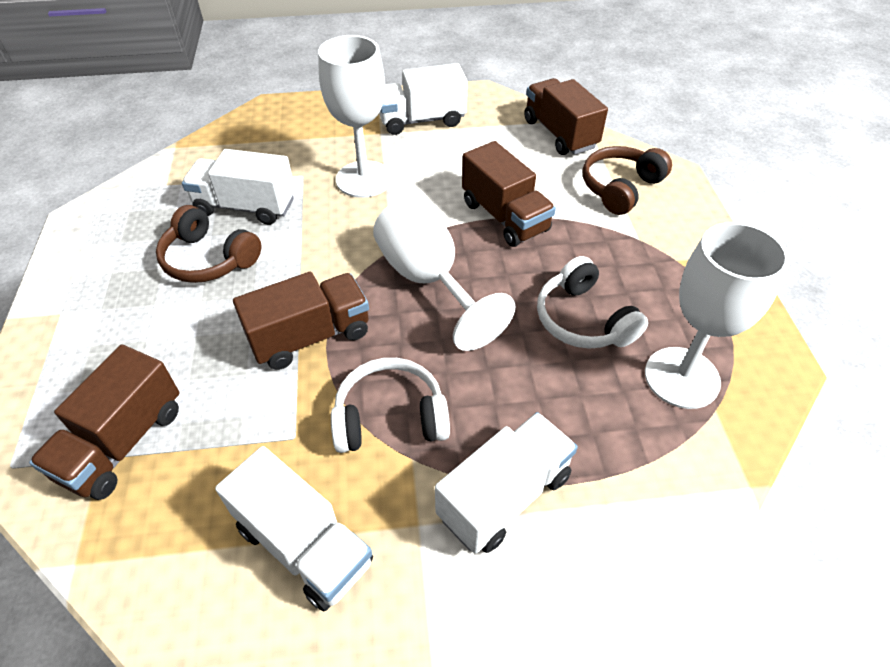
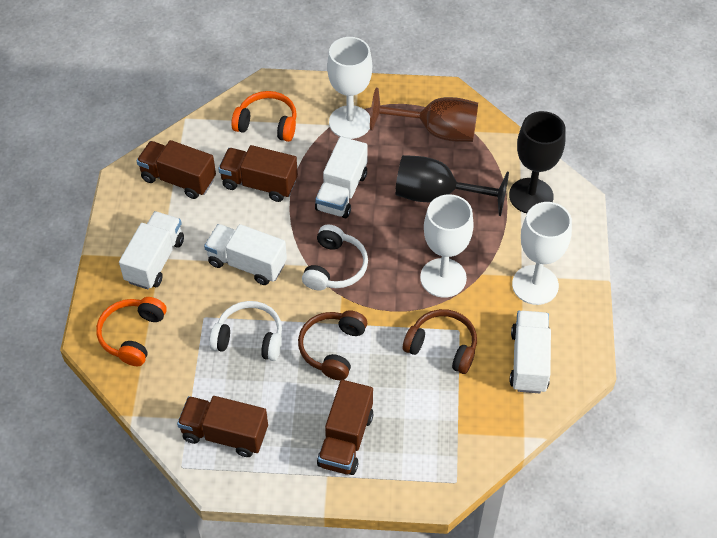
black goblet: none = 0 -> [395,155,509,216] [509,111,566,213] = 2
brown goblet: none = 0 -> [370,88,478,142] = 1
orange headphones: none = 0 -> [96,297,167,366] [231,91,297,142] = 2

